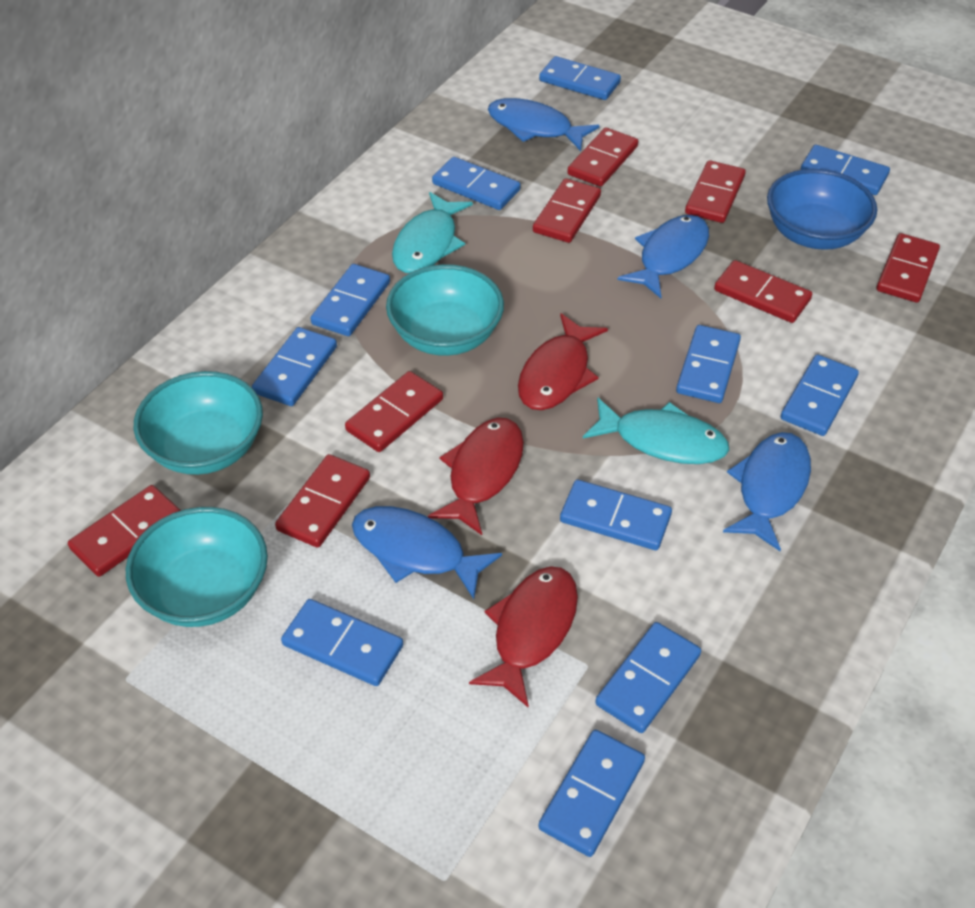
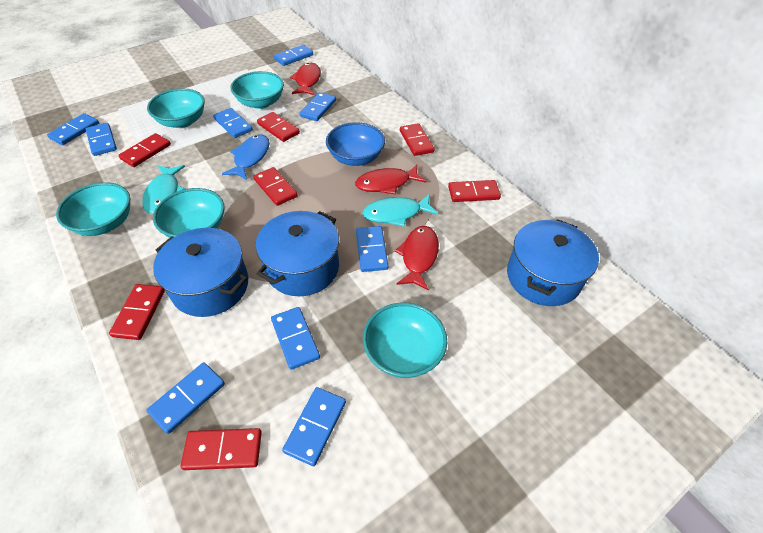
blue domino: [252,327,337,406] [281,599,403,686] [311,264,390,336] [432,157,520,210] [538,730,645,857] [539,56,621,100] [560,480,672,550] [595,622,701,733] [676,325,741,403] [781,354,859,436] [801,145,890,195] = 11 -> [47,113,99,145] [86,123,117,156] [147,362,225,434] [213,108,253,138] [271,307,320,370] [274,45,313,66] [282,387,346,466] [299,92,336,121] [356,226,389,272] = 9
blue fish: [352,506,502,599] [488,98,600,151] [617,215,709,298] [723,432,811,551] = 4 -> [222,135,270,180] = 1
blue pot: none = 0 -> [153,228,248,317] [256,211,339,296] [507,220,599,306] = 3
red domino: [68,485,181,577] [275,454,370,548] [345,371,443,452] [533,178,601,243] [568,128,638,187] [685,160,746,223] [714,260,812,323] [877,233,940,303] = 8 -> [109,284,165,340] [118,133,171,167] [181,428,262,470] [253,167,298,206] [257,112,300,142] [400,123,435,156] [448,180,501,202] = 7
turquoise bowl: [126,507,268,627] [134,371,263,475] [386,264,504,356] = 3 -> [56,182,131,236] [147,88,205,128] [153,188,225,238] [230,71,284,109] [363,303,447,378] = 5

